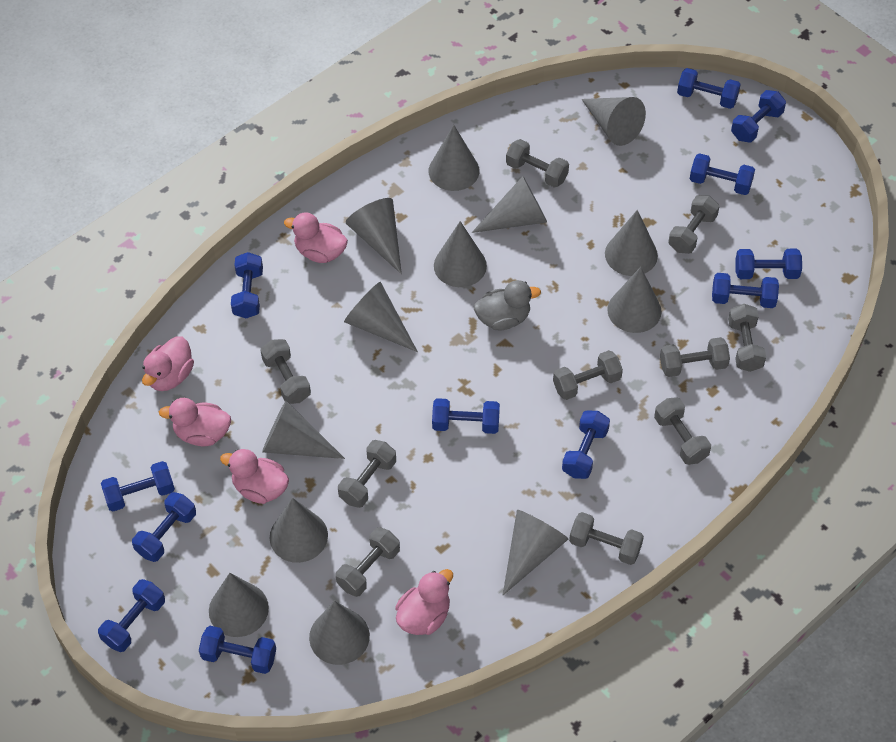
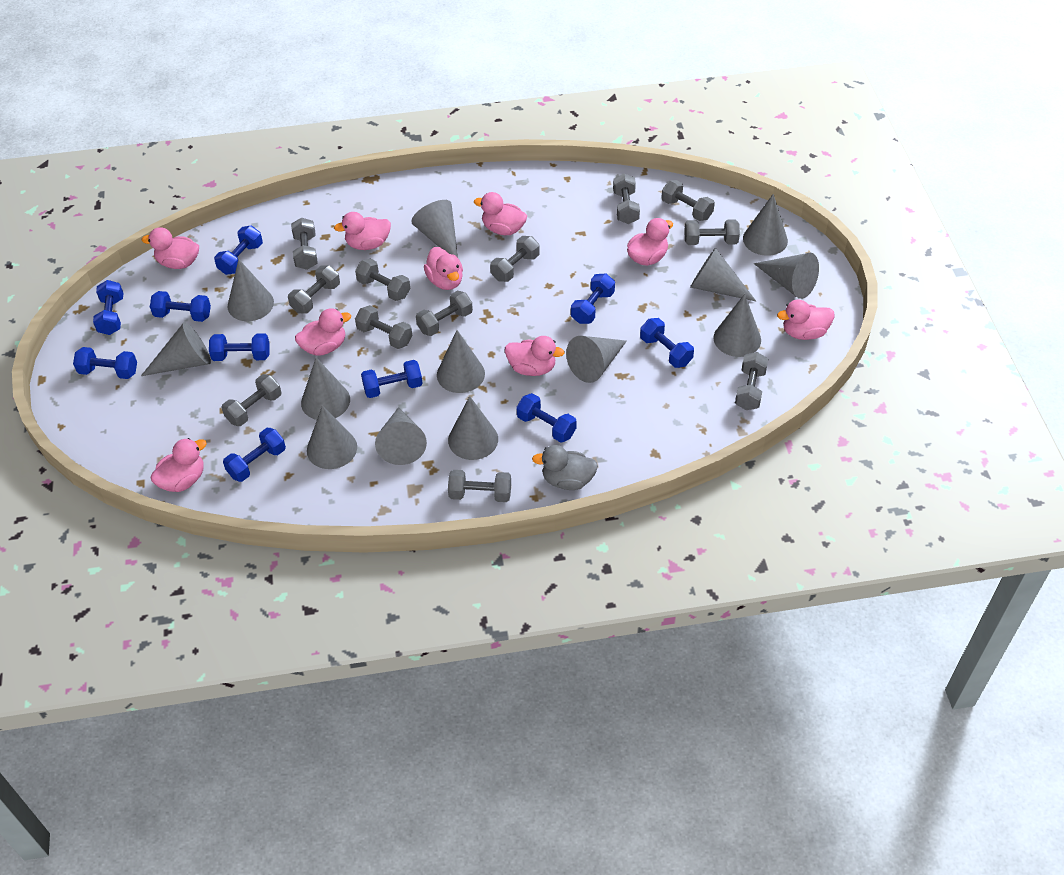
blue dumbbell: [98,579,165,652] [101,461,175,512] [132,492,196,562] [199,626,276,674] [231,252,263,318] [432,398,500,434] [562,411,610,479] [677,68,741,109] [690,153,755,195] [712,273,779,308] [731,90,786,142] [735,249,802,279] = 12 -> [73,347,137,379] [93,280,123,335] [150,291,211,322] [209,333,270,361] [214,226,263,275] [223,428,286,482] [361,360,423,398] [517,393,577,442] [571,273,615,324] [640,318,694,368] = 10
grey dumbbell: [261,339,311,404] [336,527,400,597] [338,440,396,508] [506,139,569,188] [553,350,623,400] [569,512,644,565] [654,397,711,465] [660,337,730,377] [668,195,720,254] [728,304,766,372] = 10 -> [221,374,282,426] [288,265,340,313] [291,217,318,270] [355,259,410,301] [355,305,412,349] [416,291,473,336] [448,470,511,502] [490,236,540,282] [613,173,640,224] [661,180,715,221] [684,219,740,245] [735,352,768,410] = 12
pink duck: [142,336,194,391] [159,398,231,446] [220,449,289,504] [284,212,348,263] [395,569,453,635] = 5 -> [142,227,199,269] [150,438,207,492] [295,308,351,356] [334,212,391,250] [424,247,463,290] [474,192,527,235] [505,336,565,376] [627,218,673,266] [777,300,834,340] = 9

